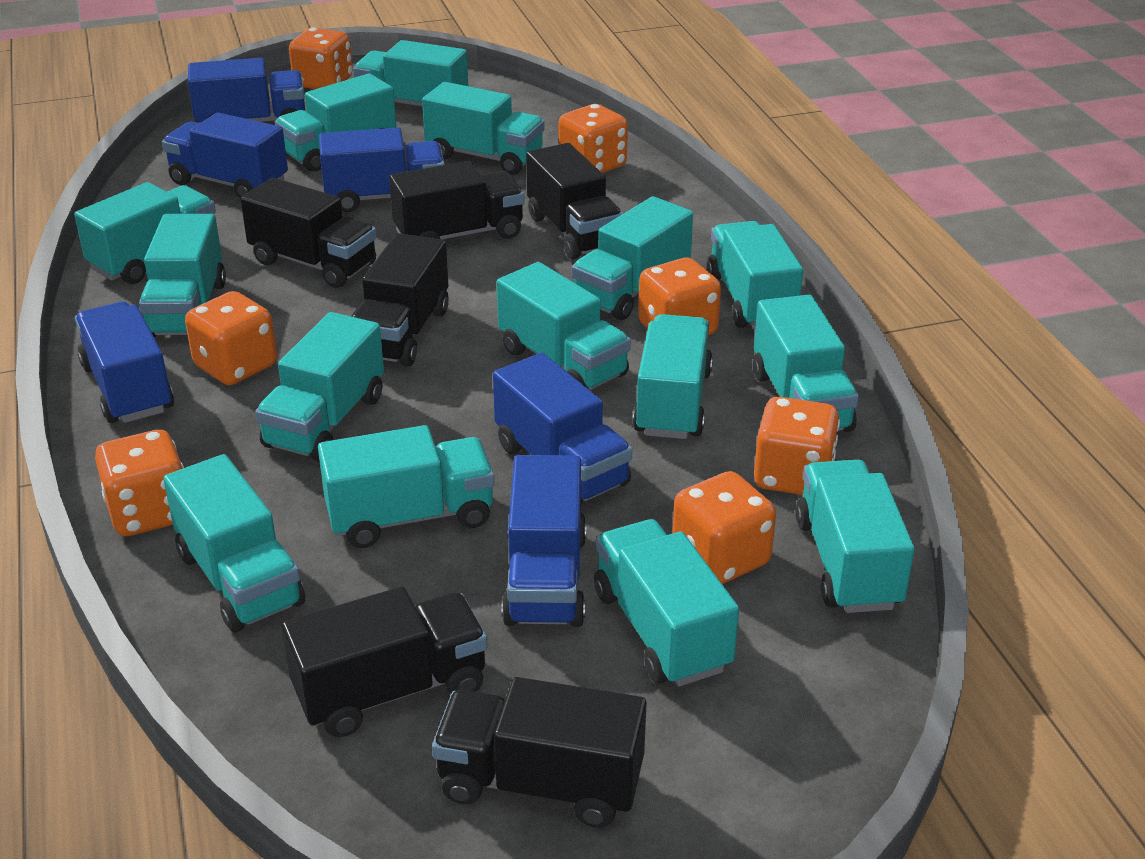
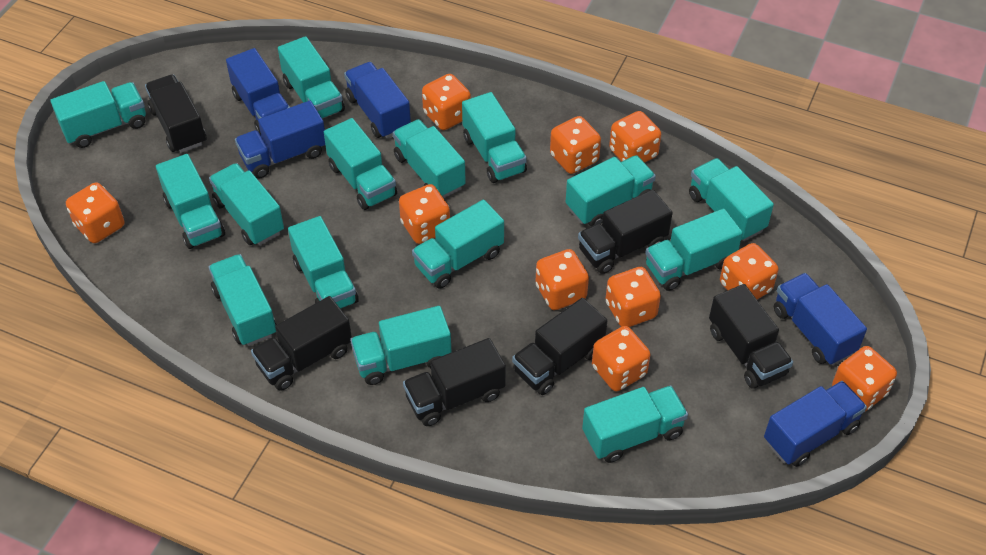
blue truck: [75,302,174,423] [162,113,288,199] [188,58,305,123] [319,128,445,212] [493,353,632,503] [501,455,587,627] = 6 -> [226,48,290,135] [235,101,325,178] [344,62,411,138] [764,381,867,467] [774,273,867,365] = 5
orange dice: [95,430,184,536] [185,291,277,385] [289,28,353,89] [559,104,628,173] [638,258,721,335] [672,471,776,584] [754,397,840,495] = 7 -> [66,182,125,243] [399,184,450,244] [422,74,471,130] [536,249,589,310] [550,116,601,174] [592,326,650,391] [605,267,661,327] [609,111,661,163] [720,243,779,299] [832,346,897,412] = 10

